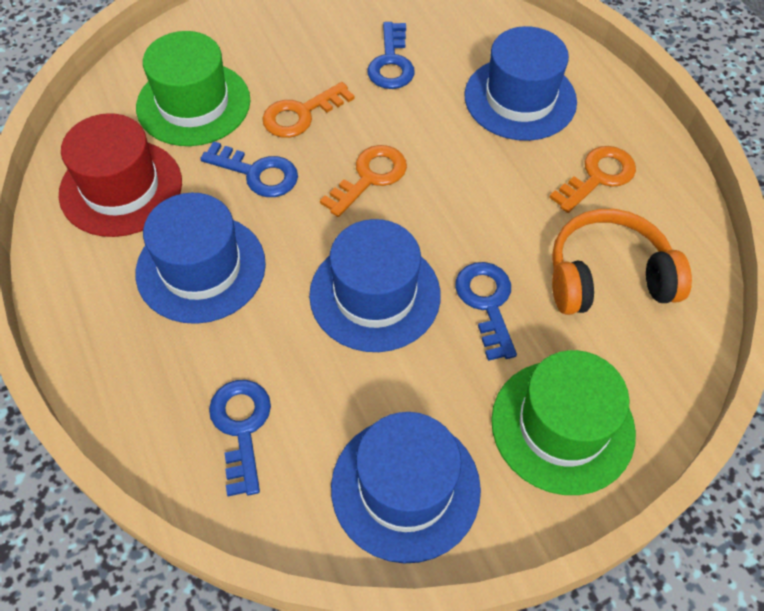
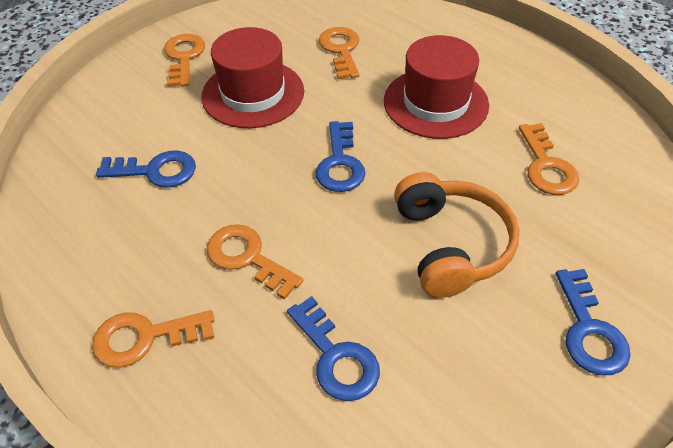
blue hat: [136,193,266,324] [309,219,441,352] [331,412,481,563] [465,26,577,141] = 4 -> none = 0
green hat: [136,31,250,146] [491,350,636,495] = 2 -> none = 0
orange key: [262,82,355,138] [320,145,407,217] [549,146,636,213] = 3 -> [92,310,214,368] [164,34,205,87] [207,224,303,300] [319,27,359,79] [519,123,579,195] = 5
red hat: [59,113,182,237] = 1 -> [202,27,304,128] [384,35,489,139] = 2

